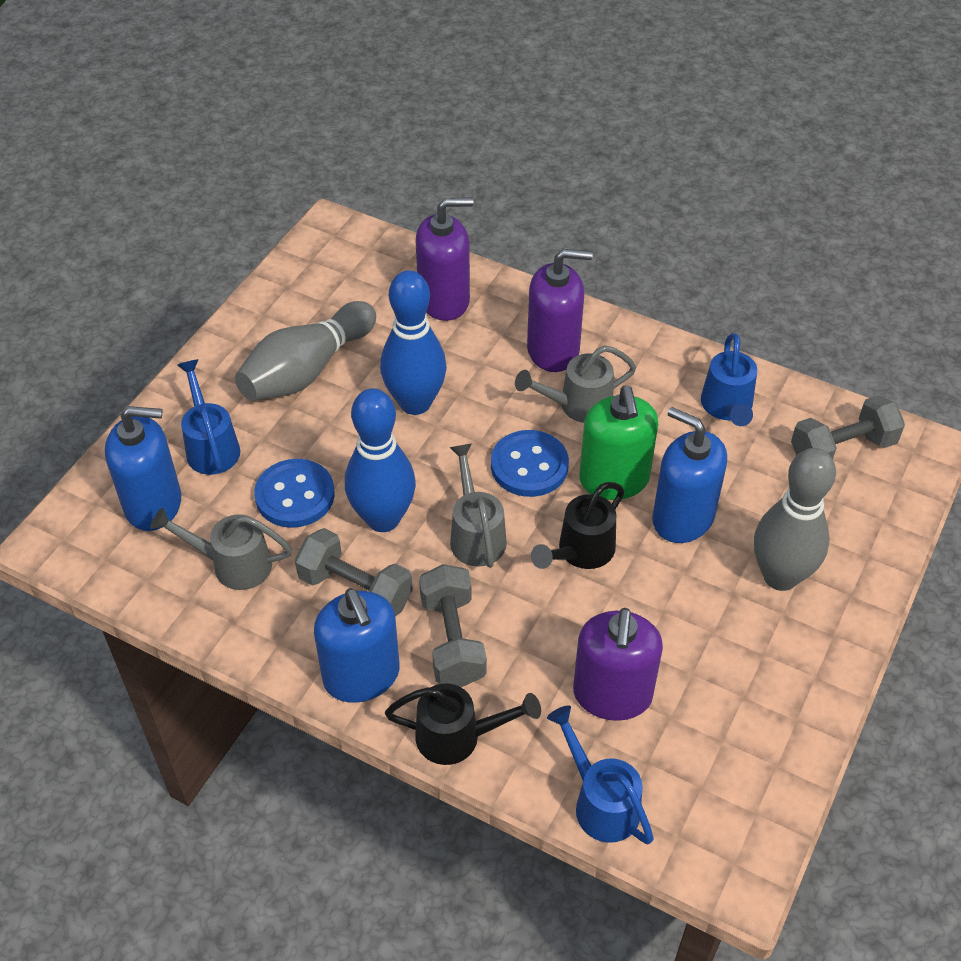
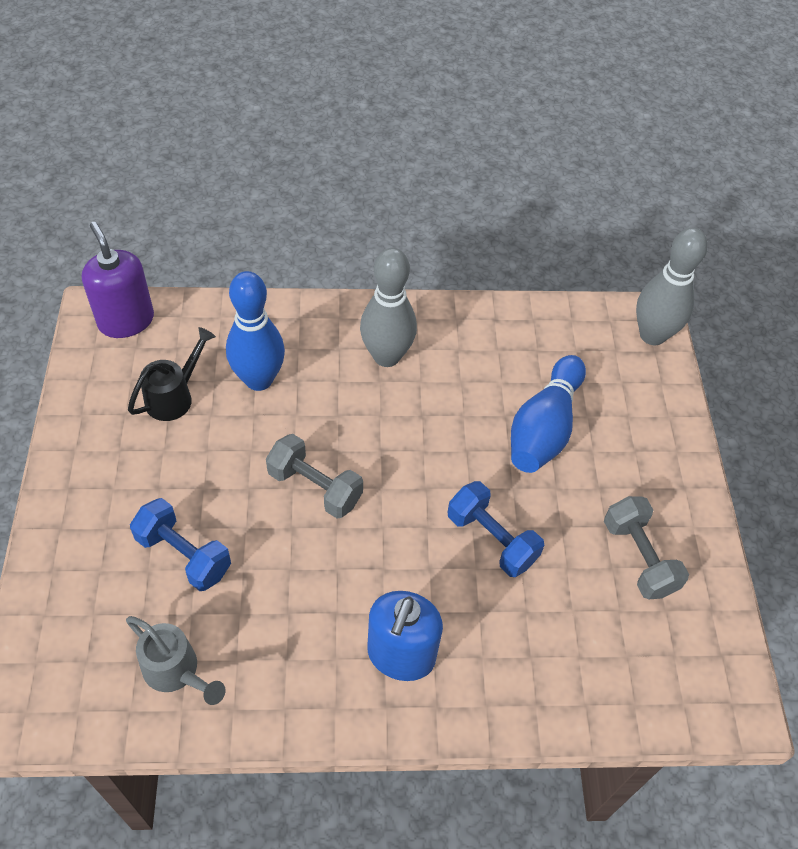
black watering can: [385,683,541,765] [531,482,624,569] = 2 -> [128,327,216,421] = 1
blue button: [254,459,335,528] [491,430,569,497] = 2 -> none = 0
blue dumbbell: none = 0 -> [130,498,231,591] [448,481,544,577] = 2
blue soap dispenser: [105,406,181,531] [314,588,400,703] [652,407,727,543] = 3 -> [367,591,443,681] = 1
blue watering can: [177,359,240,475] [547,705,654,844] [701,333,757,426] = 3 -> none = 0
green soap dispenser: [579,386,658,500] = 1 -> none = 0
grey dumbbell: [295,528,413,616] [419,564,487,687] [791,395,905,459] = 3 -> [266,434,363,519] [604,496,689,599] = 2
grey watering can: [150,508,292,590] [449,443,507,568] [515,345,636,423] = 3 -> [126,616,225,705] = 1
purple soap dispenser: [416,197,474,321] [527,249,593,372] [573,608,663,721] = 3 -> [82,222,154,338] = 1

